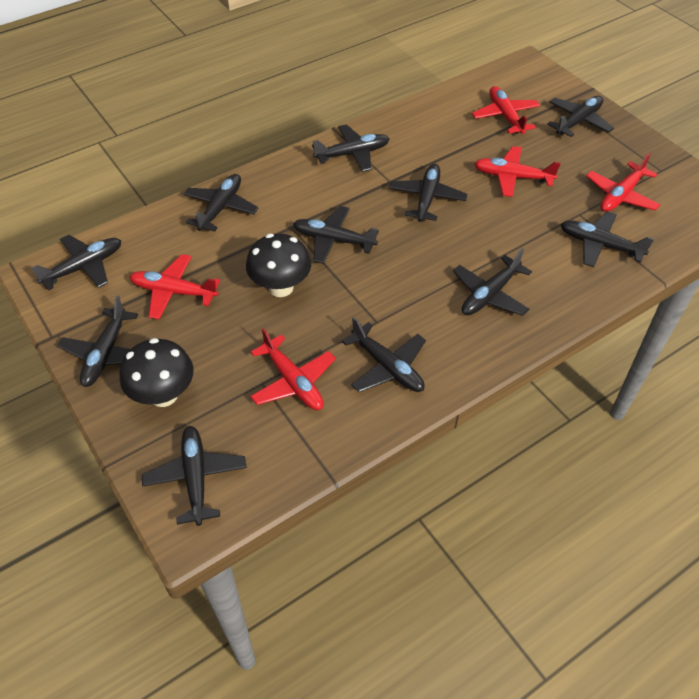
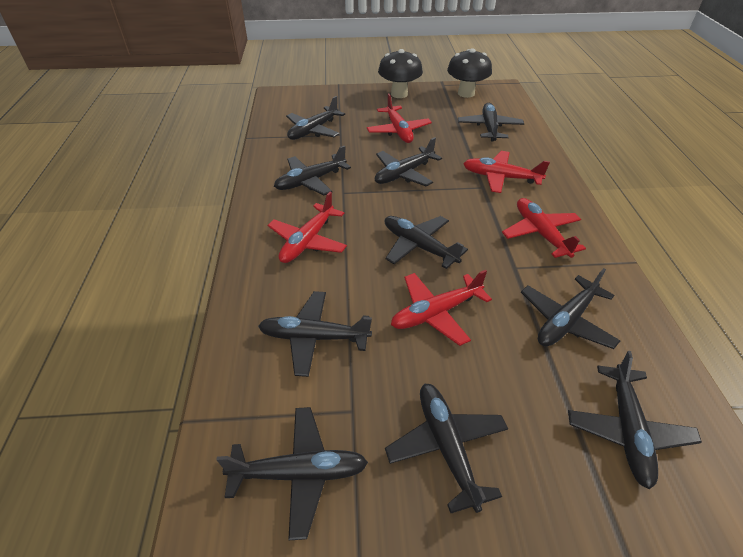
black plane: [31,235,121,290] [58,296,138,387] [142,426,247,526] [184,174,258,231] [293,206,379,264] [312,124,389,172] [342,317,426,392] [389,164,468,222] [453,248,532,316] [547,96,614,137] [560,211,654,267] = 11 -> [216,407,368,540] [258,291,372,377] [274,146,351,195] [286,96,345,140] [375,137,442,187] [385,216,468,269] [385,384,508,513] [458,103,524,142] [521,268,621,349] [568,351,702,489] = 10

